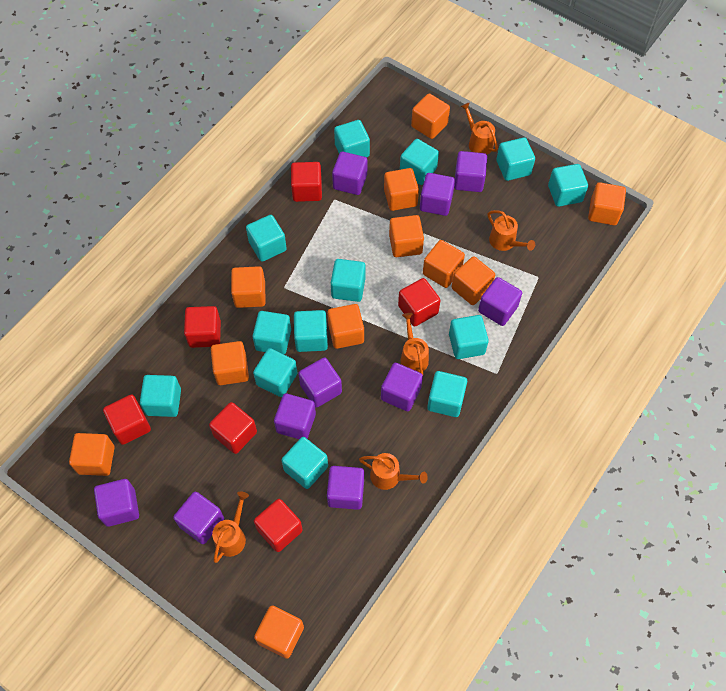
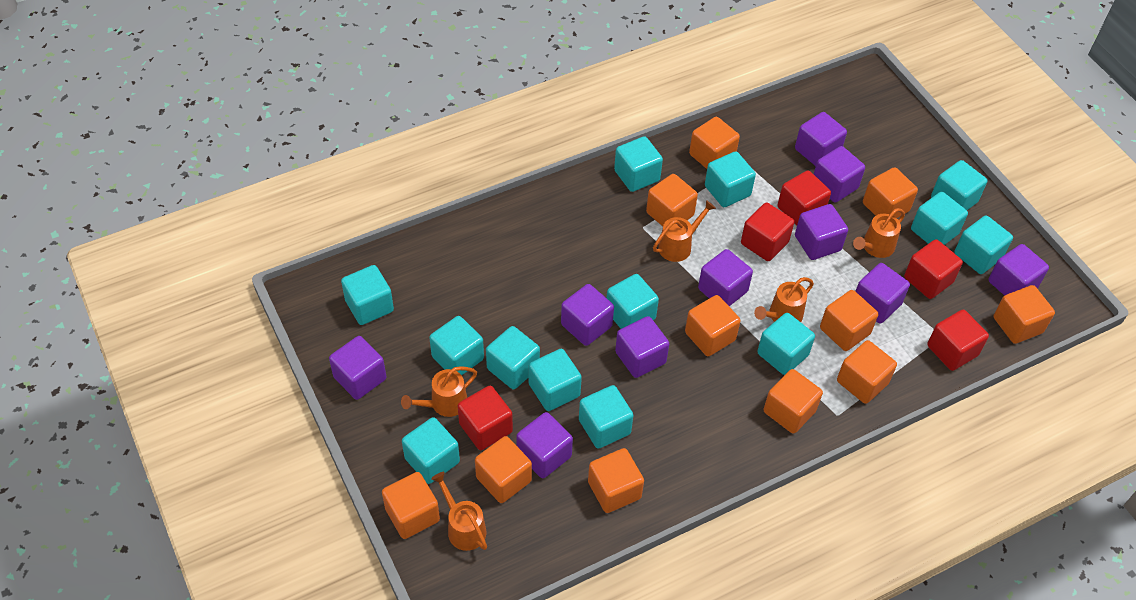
red cube: [103,395,151,445] [184,306,221,348] [209,402,257,454] [254,499,303,552] [291,162,322,202] [398,278,440,327] = 6 -> [458,386,513,450] [741,203,794,261] [778,170,831,226] [904,239,963,299] [927,310,989,371] = 5

